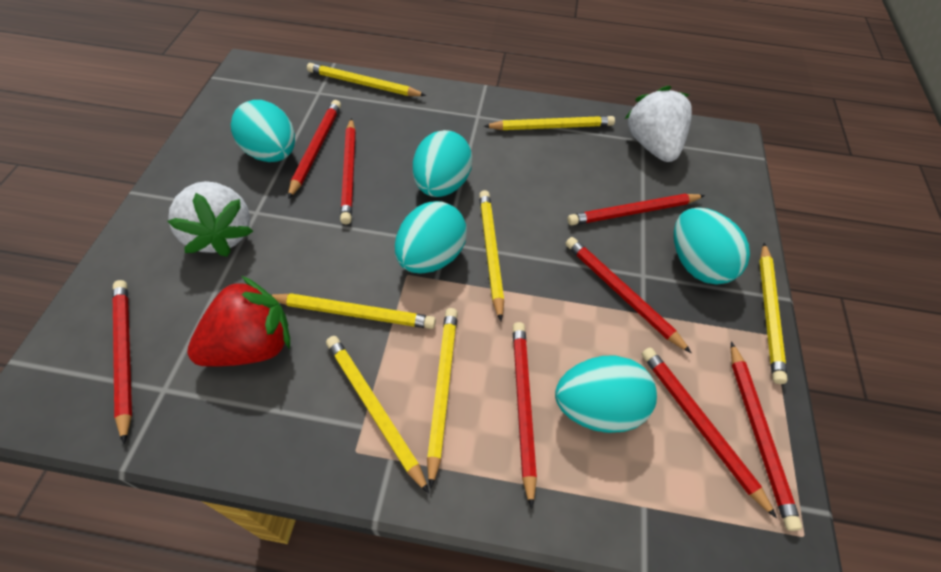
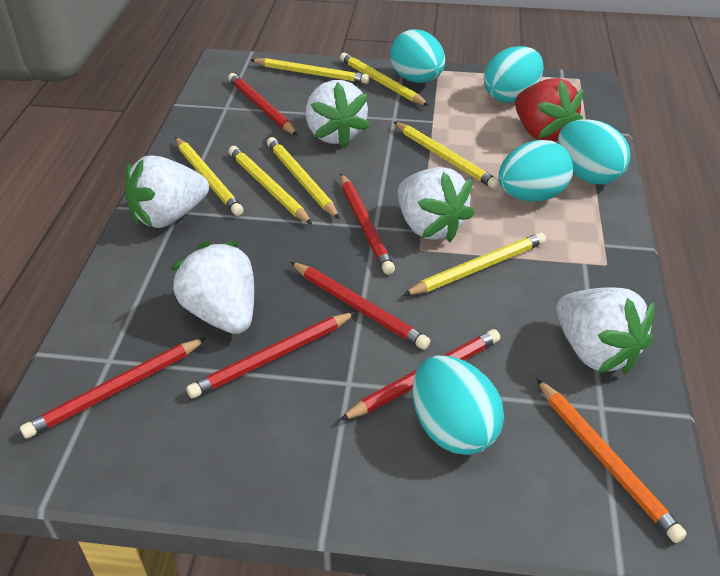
orange pencil: none = 0 -> [537,379,687,543] = 1
red pencil: [112,280,132,444] [288,100,341,199] [340,118,356,224] [512,322,537,509] [566,237,691,353] [567,194,705,225] [642,348,777,519] [731,341,802,531] = 8 -> [20,338,207,439] [186,312,356,398] [228,73,298,135] [291,262,430,350] [339,329,500,421] [340,174,395,275] = 6
white strawberry: [168,181,253,257] [625,86,692,162] = 2 -> [125,156,209,228] [171,242,254,334] [306,80,370,148] [398,167,474,242] [556,287,655,374] = 5

